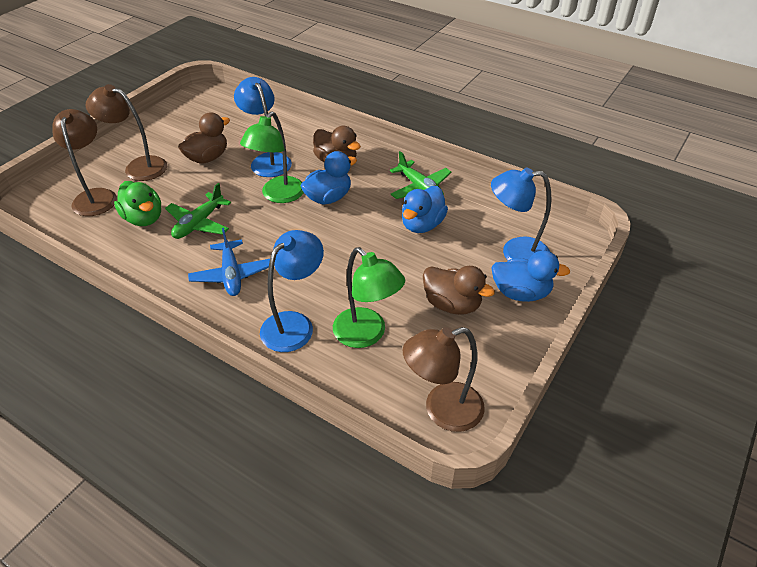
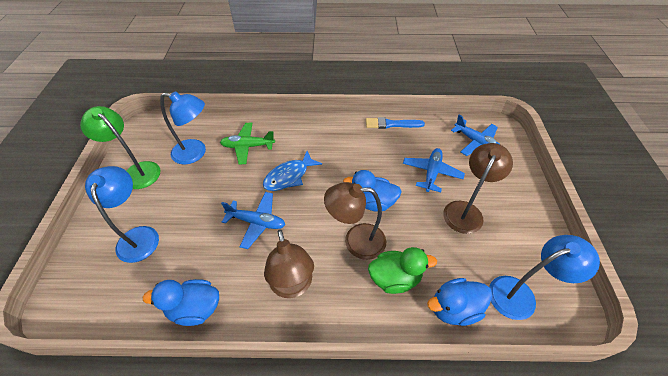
blue brush: none = 0 -> [366,117,425,129] = 1
blue fish: none = 0 -> [263,151,322,191] = 1
blue plane: [188,228,270,296] = 1 -> [221,192,285,249] [403,148,465,192] [451,115,499,156] = 3
brown duck: [178,112,230,164] [313,126,361,162] [423,266,495,315] = 3 -> none = 0
green lamp: [240,111,304,203] [333,247,405,348] = 2 -> [80,106,160,189] = 1
green plane: [165,183,231,239] [390,151,451,199] = 2 -> [220,123,275,164] = 1

